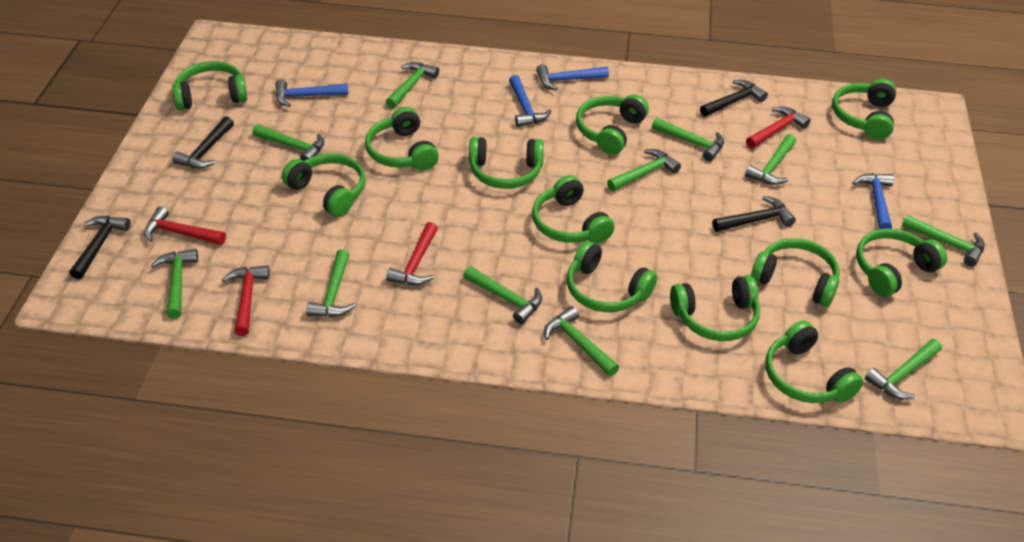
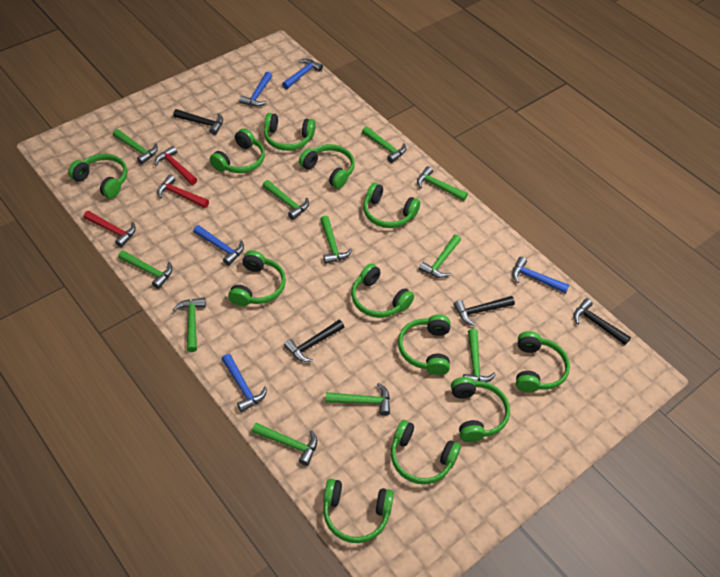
blue hammer: [275,79,348,107] [509,75,551,127] [536,64,609,91] [852,173,894,229] = 4 -> [193,225,244,265] [222,354,267,412] [240,72,272,106] [282,59,323,89] [512,257,569,293] = 5
red hammer: [144,206,226,245] [222,265,269,336] [386,222,438,285] [746,107,810,149] = 4 -> [84,211,136,247] [155,146,197,185] [157,175,209,208] = 3

